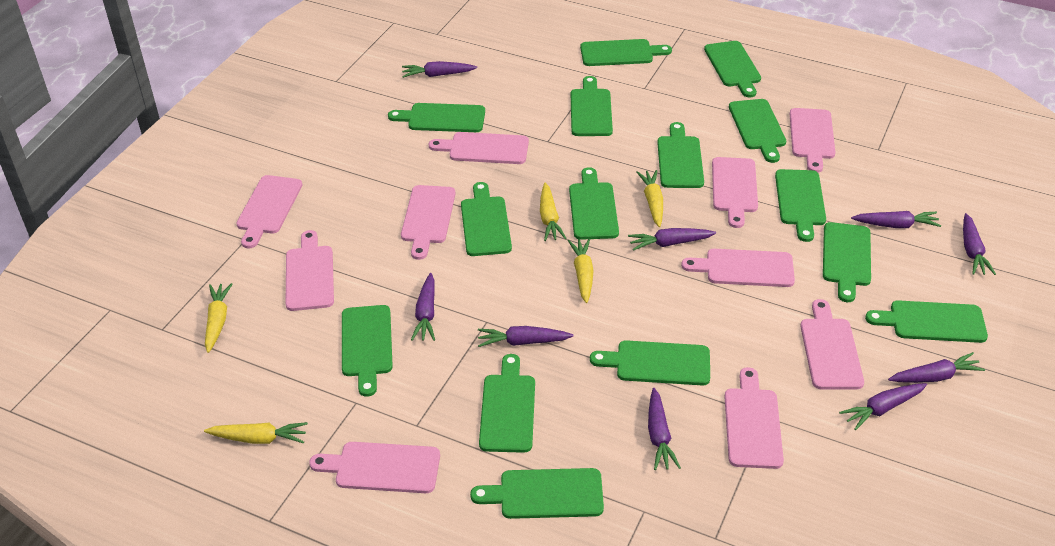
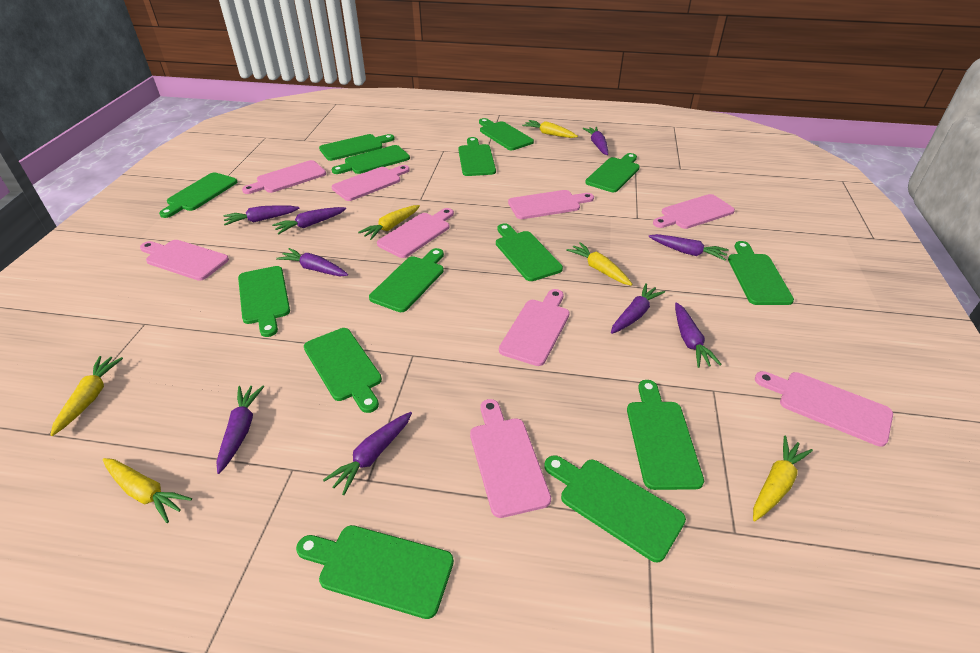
green cutting board: [342,305,393,397] [388,103,485,132] [461,182,512,256] [470,468,604,519] [479,354,535,453] [569,167,619,240] [571,76,613,136] [580,39,672,66] [590,340,710,386] [657,122,704,188] [704,41,761,97] [729,99,786,163] [775,169,826,242] [823,222,871,302] [865,300,988,343] = 15 -> [159,172,237,218] [238,266,290,337] [296,525,454,619] [304,328,382,413] [319,134,395,161] [332,145,410,174] [369,248,444,312] [458,137,496,176] [479,118,534,150] [496,224,563,281] [545,455,686,562] [585,153,640,192] [627,380,704,490] [728,241,794,305] = 14
pink cutting board: [236,175,302,248] [285,230,334,311] [309,442,440,493] [401,185,455,260] [429,132,529,164] [681,249,795,287] [712,157,758,228] [724,367,784,469] [790,108,836,173] [800,299,864,389] = 10 -> [140,240,229,281] [242,160,326,194] [332,165,410,201] [377,208,454,258] [470,399,551,518] [499,289,570,366] [508,190,594,219] [653,194,735,229] [755,371,893,446] = 9
yellow carrot: [204,422,308,444] [205,283,233,353] [540,183,567,241] [568,239,594,303] [637,170,663,227] = 5 -> [50,356,123,436] [102,458,192,523] [358,205,420,240] [522,120,578,138] [566,242,633,286] [753,436,813,521] = 6

